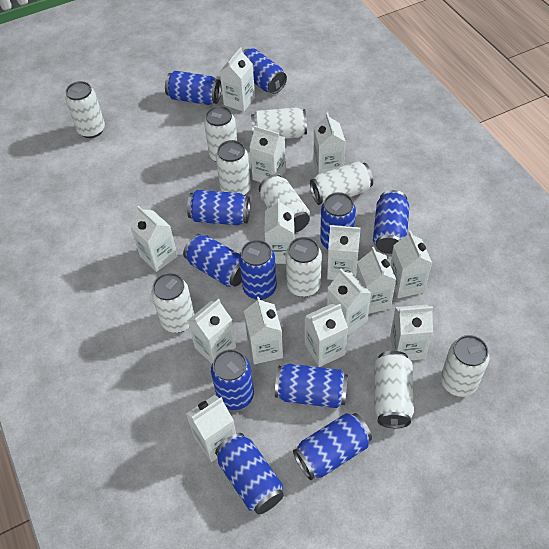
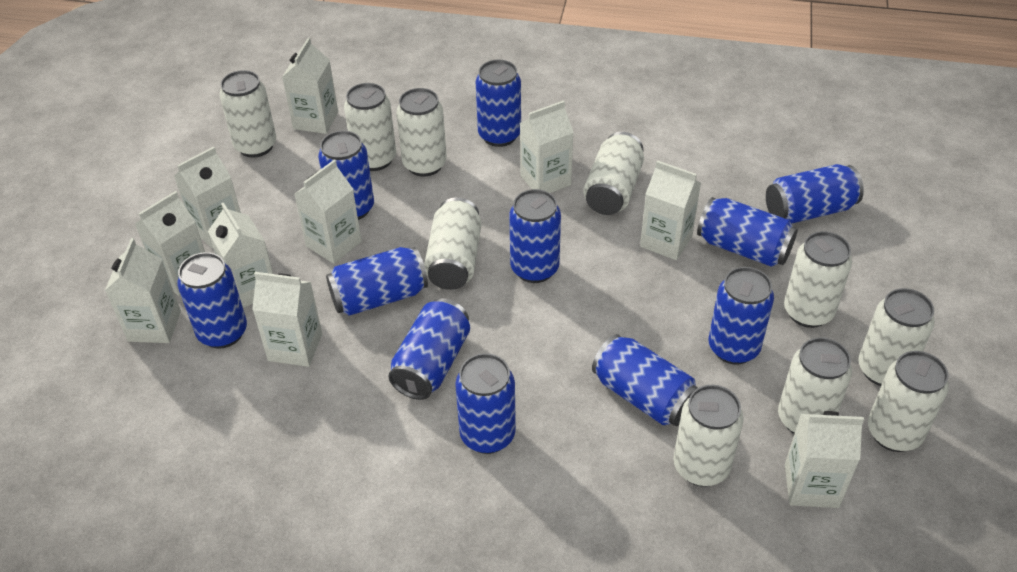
white carton: [130,206,178,272] [186,395,236,462] [187,299,236,363] [220,47,255,112] [244,297,283,364] [249,126,286,182] [264,199,295,264] [304,304,348,367] [313,112,346,174] [327,225,361,280] [327,269,371,335] [356,247,396,314] [390,230,432,298] [390,305,433,360] = 14 -> [105,238,181,343] [135,191,205,296] [174,146,241,248] [208,202,273,308] [252,272,322,367] [282,38,338,134] [295,160,362,264] [520,100,574,193] [640,160,701,260] [785,411,864,508] = 10

